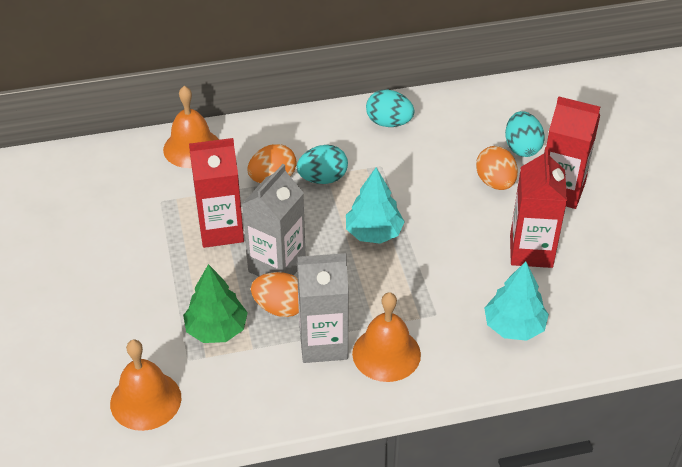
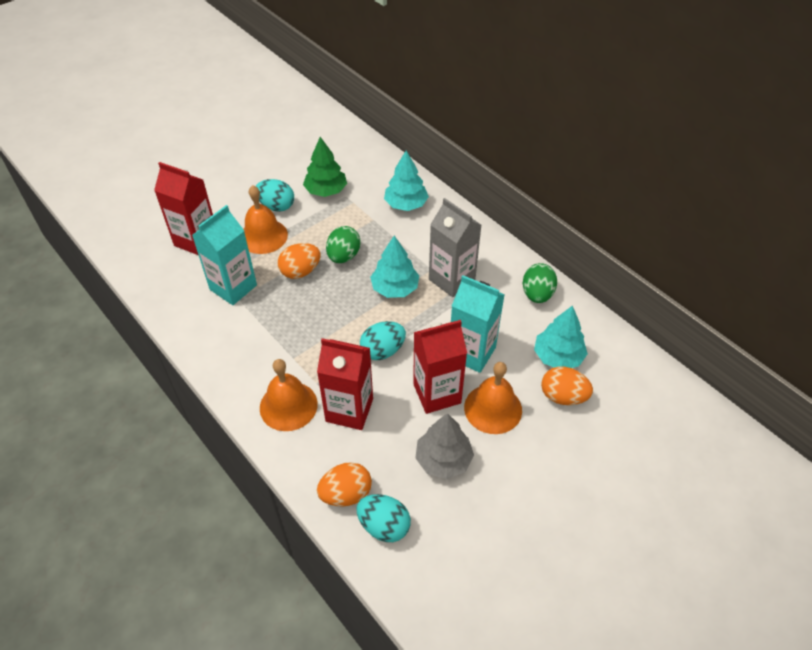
green egg: none = 0 -> [326,226,361,263] [523,263,557,303] = 2
grey carton: [242,164,306,276] [297,253,349,363] = 2 -> [429,198,481,297] = 1
grey tree: none = 0 -> [415,413,474,479] = 1
turquoise carton: none = 0 -> [192,205,257,305] [451,275,505,373] = 2
turquoise tree: [346,168,405,244] [484,262,549,341] = 2 -> [370,236,419,298] [384,151,429,211] [534,305,588,368] = 3

